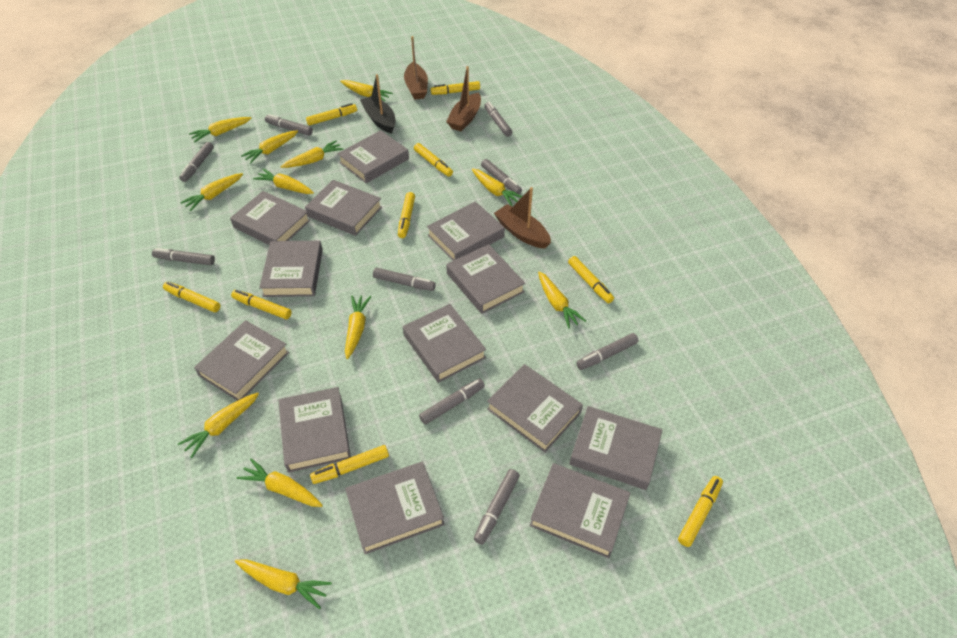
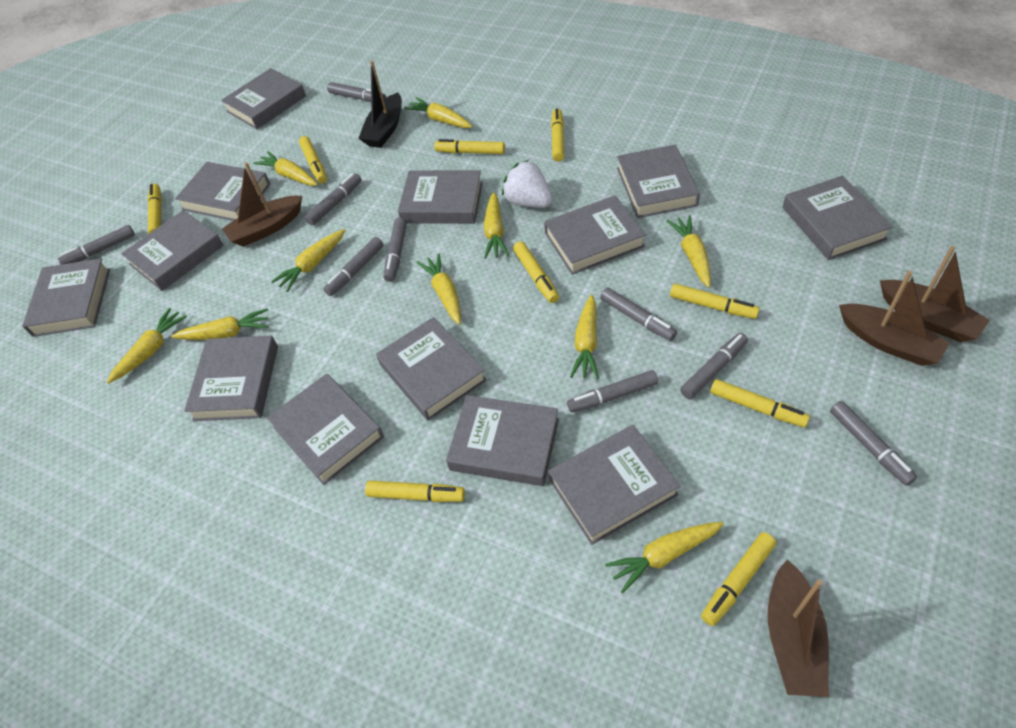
brown boat: [404,36,428,100] [446,66,481,131] [494,187,551,249] = 3 -> [222,162,302,247] [768,559,829,697] [839,271,950,366] [880,246,990,342] = 4
white strawberry: none = 0 -> [502,160,552,208] = 1
yellow carrot: [178,393,259,458] [180,173,243,211] [189,117,251,143] [235,559,332,609] [237,458,323,507] [241,131,298,164] [253,169,314,194] [280,140,344,168] [340,80,393,101] [345,295,371,359] [472,168,522,206] [538,271,586,329] = 12 -> [107,308,187,384] [172,308,268,340] [253,151,318,186] [271,229,346,292] [404,97,472,128] [417,253,461,325] [484,192,509,259] [570,295,599,379] [605,522,724,594] [667,215,711,288] = 10

